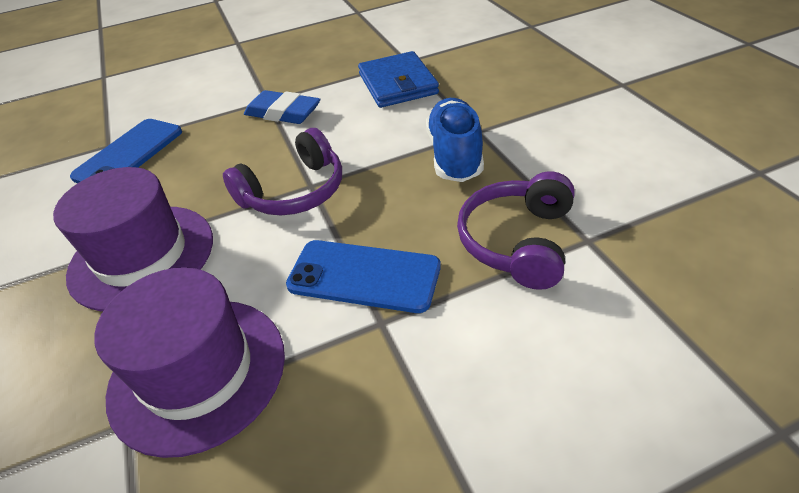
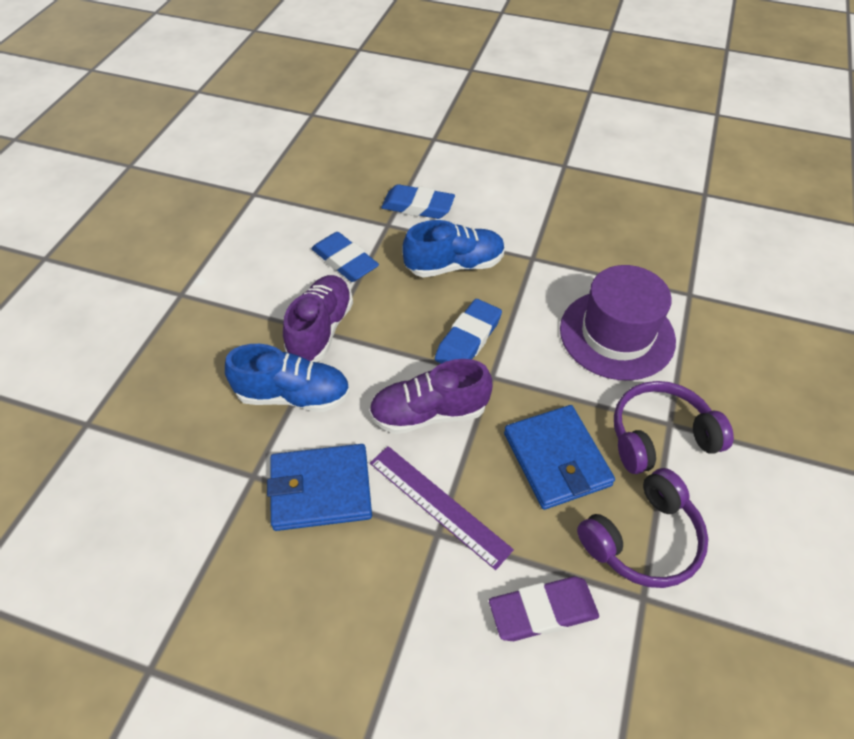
blue eraser: [244,90,321,124] = 1 -> [312,232,379,282] [381,184,455,219] [435,299,502,364] = 3
blue phone: [70,119,182,183] [286,240,441,313] = 2 -> none = 0
blue shoe: [426,98,484,182] = 1 -> [225,344,350,412] [403,220,505,278] = 2
blue wallet: [358,51,439,108] = 1 -> [267,444,372,531] [504,405,615,510] = 2
purple eraser: none = 0 -> [489,576,599,641] = 1
purple hat: [53,167,213,312] [94,267,285,458] = 2 -> [560,265,676,381] = 1
purple ruler: none = 0 -> [370,446,514,570] = 1
purple shoe: none = 0 -> [283,275,353,362] [369,359,492,434] = 2

